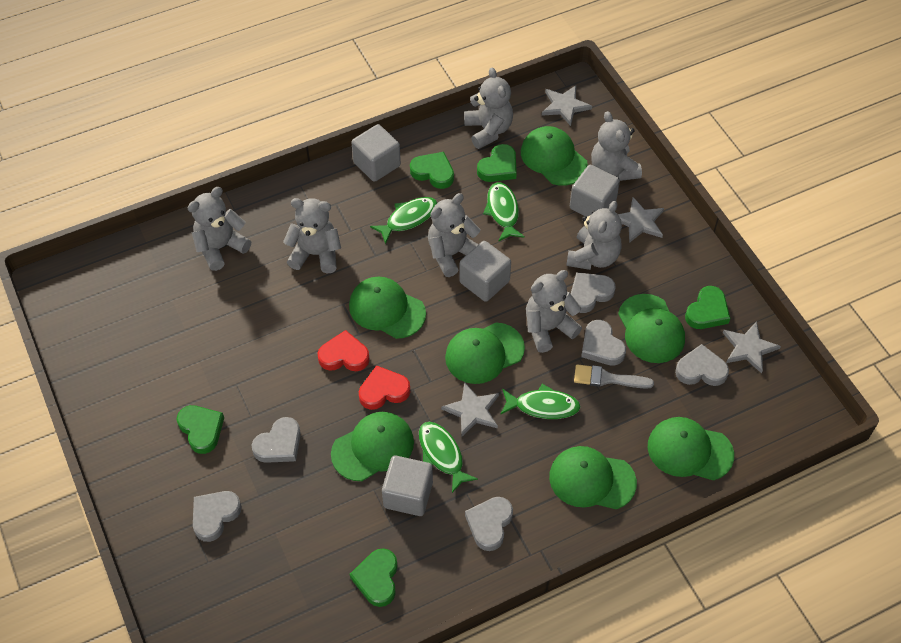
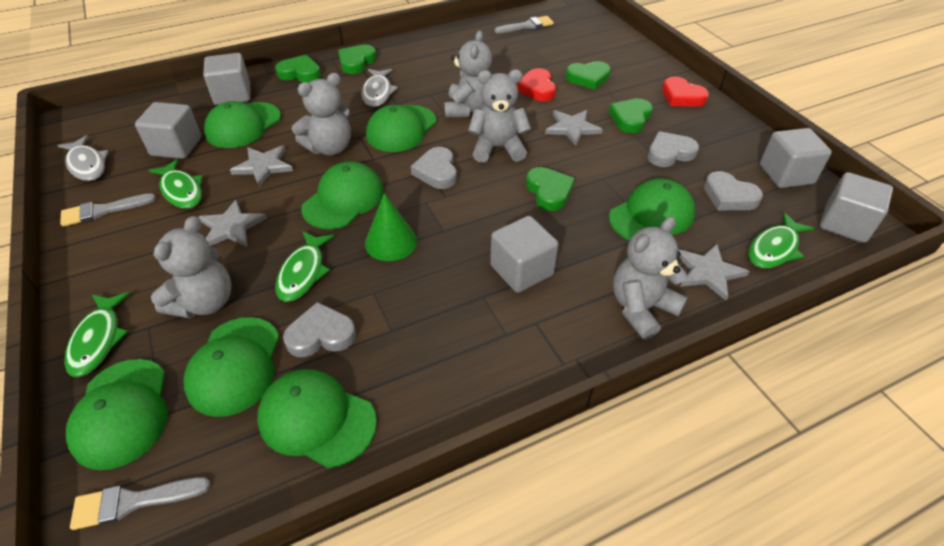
green cone: none = 0 -> [365,193,417,261] = 1
grey brush: [574,364,654,389] = 1 -> [60,193,156,227] [70,477,210,530] [494,16,554,33] = 3
grey cube: [351,124,401,182] [382,456,433,516] [459,241,511,302] [570,164,620,217] = 4 -> [135,102,201,159] [203,53,251,105] [490,216,558,293] [760,128,832,188] [820,172,893,243] = 5
grey fish: none = 0 -> [58,135,109,181] [362,69,398,107] = 2
grey heart: [193,491,242,542] [252,417,301,463] [465,497,513,551] [571,272,616,313] [581,320,626,366] [675,344,729,386] = 6 -> [283,302,356,357] [411,147,457,189] [648,131,699,167] [704,171,763,210] = 4
grey teddy bear: [188,187,251,271] [283,198,341,273] [428,193,480,277] [464,67,513,149] [526,270,582,353] [566,201,622,270] [591,111,642,181] = 7 -> [151,216,231,318] [292,73,351,155] [444,30,492,118] [468,69,531,163] [613,217,688,340] = 5

